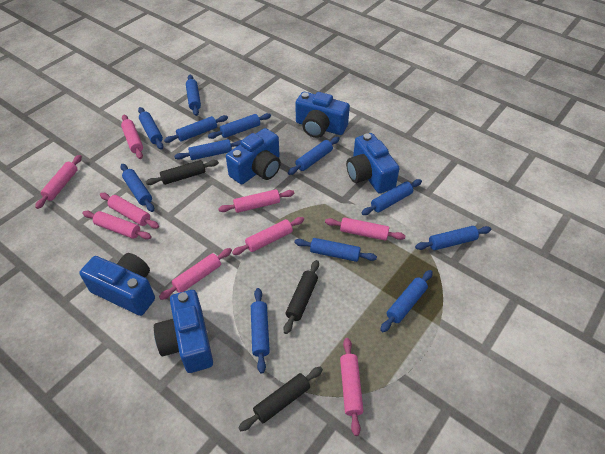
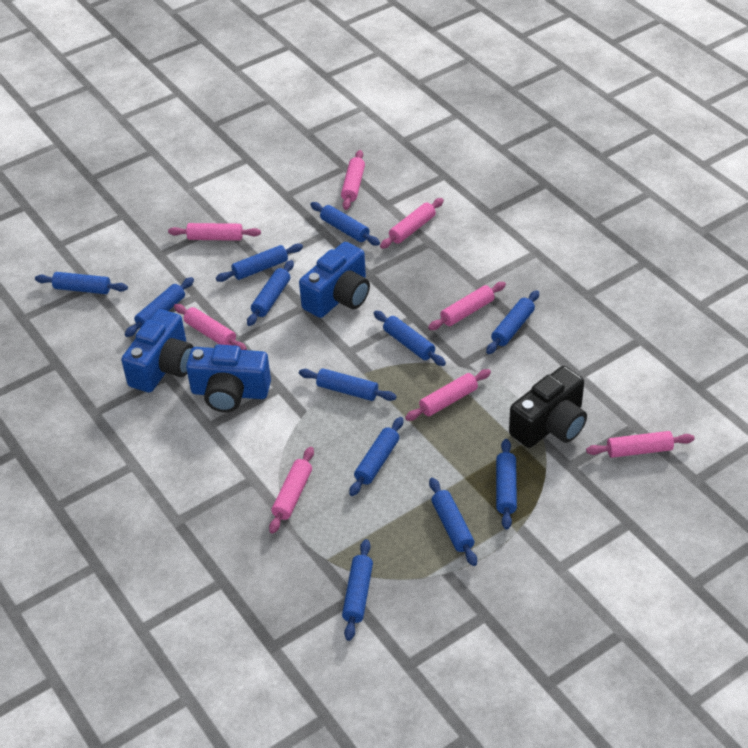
black camera: none = 0 -> [509,366,587,448] = 1
black rolling pin: [146,160,219,185] [238,366,323,431] [284,260,319,334] = 3 -> none = 0
blue camera: [79,253,155,316] [154,290,213,373] [226,128,281,184] [296,92,350,138] [346,133,400,194] = 5 -> [121,309,194,393] [186,344,271,412] [299,242,370,318] = 3
pink rolling pin: [35,155,82,209] [82,210,152,240] [100,193,159,229] [121,115,143,159] [159,248,232,300] [218,189,294,213] [232,217,304,255] [325,217,405,241] [340,338,363,436] = 9 -> [168,223,261,241] [174,304,247,350] [269,447,314,534] [341,150,365,210] [380,198,444,249] [405,369,491,421] [428,282,506,330] [586,431,694,458] = 8

